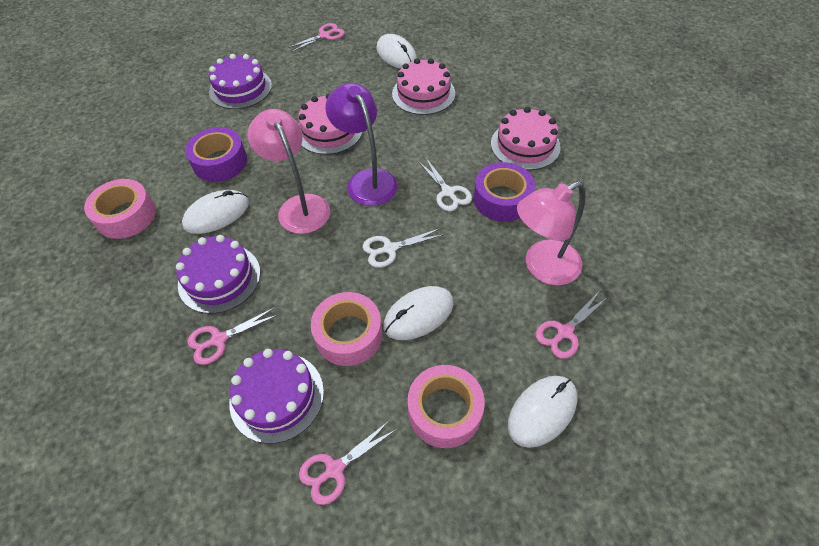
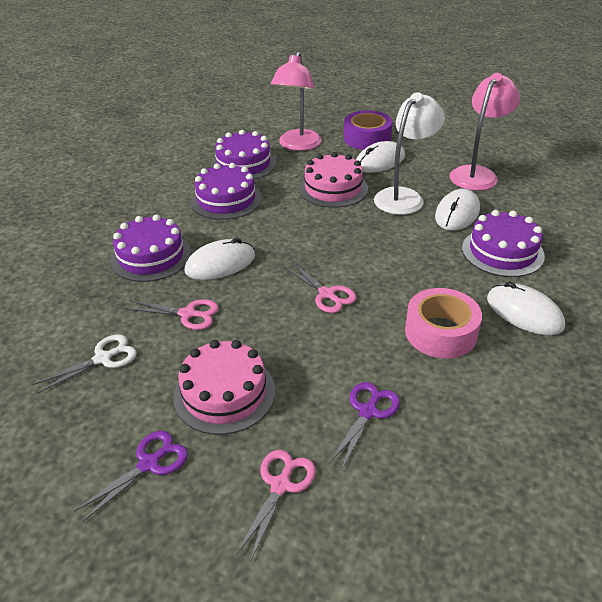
pink cake: [298,93,363,155] [392,58,455,115] [491,107,561,170] = 3 -> [173,340,275,435] [299,152,368,208] = 2
pink scissors: [187,307,279,365] [287,23,345,52] [299,421,396,505] [536,293,607,359] = 4 -> [126,299,219,330] [236,450,316,562] [284,262,356,313] = 3
pink tape: [84,179,156,239] [311,292,382,366] [408,365,485,448] = 3 -> [405,288,482,358] = 1
purple cake: [176,235,261,314] [209,54,272,109] [229,349,324,444] = 3 -> [110,215,191,282] [191,163,262,220] [211,130,276,179] [462,210,545,277] = 4
purple lamp: [325,83,398,206] = 1 -> none = 0
purple scissors: none = 0 -> [74,431,188,522] [329,382,400,471] = 2
purple tape: [185,127,247,182] [474,162,535,222] = 2 -> [344,110,393,150] = 1
white lamp: none = 0 -> [374,92,445,215] = 1
white scissors: [363,228,443,268] [418,158,472,211] = 2 -> [33,334,137,393] = 1

